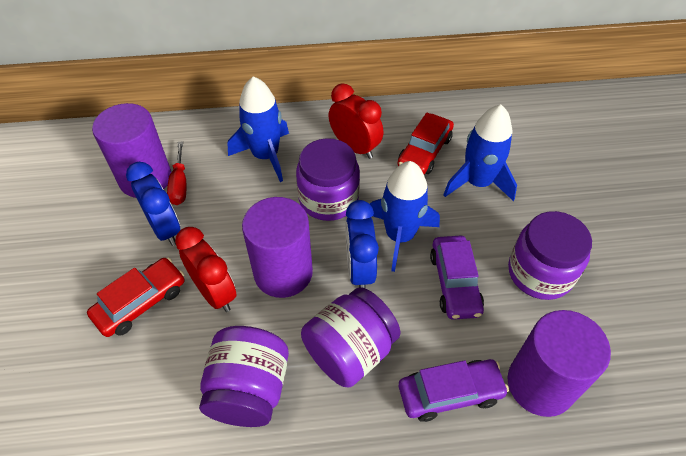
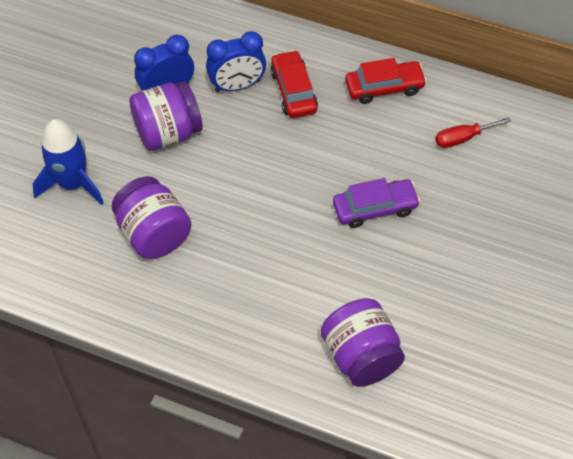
blue rocket: [227,76,289,182] [370,161,440,272] [443,104,517,201] = 3 -> [32,119,104,205] = 1
purple car: [399,359,509,422] [430,236,484,320] = 2 -> [333,178,420,228] = 1
purple cylinder: [92,103,171,198] [242,197,313,298] [508,310,611,417] = 3 -> none = 0
purple jar: [199,326,289,427] [296,138,360,221] [301,287,401,387] [508,211,592,300] = 4 -> [112,176,192,259] [129,81,203,151] [321,298,405,387] = 3
red clock: [175,227,237,312] [329,84,383,159] = 2 -> none = 0

